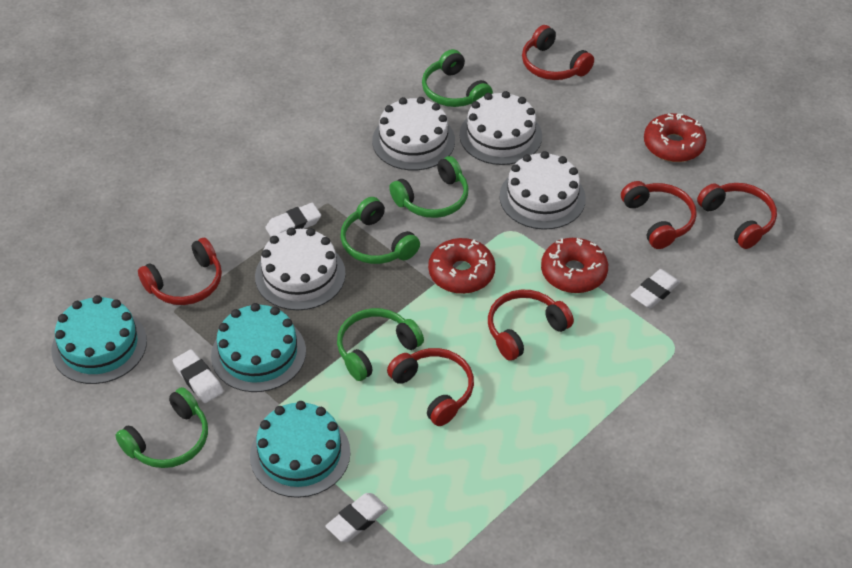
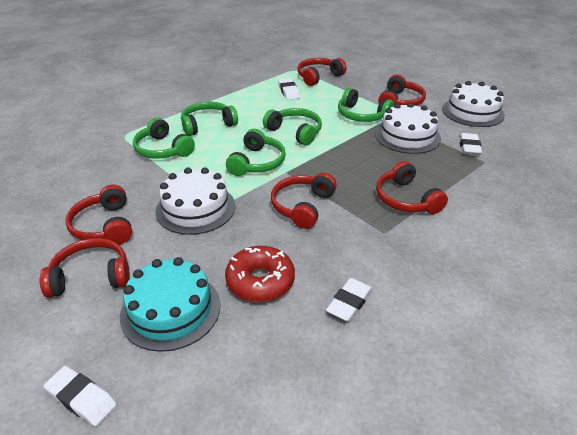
red donut: [428,238,495,294] [541,238,608,293] [644,113,706,162] = 3 -> [225,246,295,302] = 1
turquoise cake: [51,295,147,384] [211,303,306,392] [250,401,350,498] = 3 -> [120,257,220,352] = 1
white cake: [255,228,346,310] [372,97,455,171] [459,91,542,165] [499,151,586,230] = 4 -> [156,167,235,235] [375,103,441,154] [442,81,505,127] = 3

